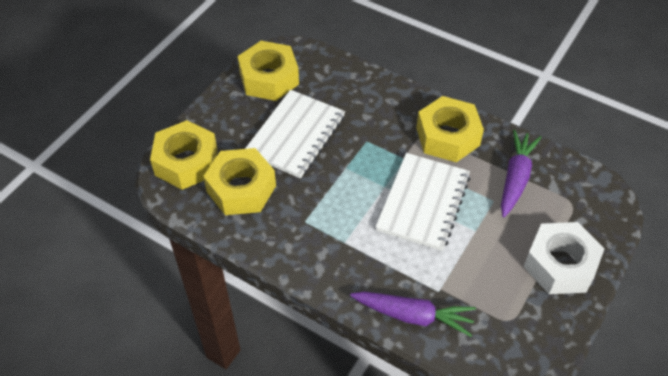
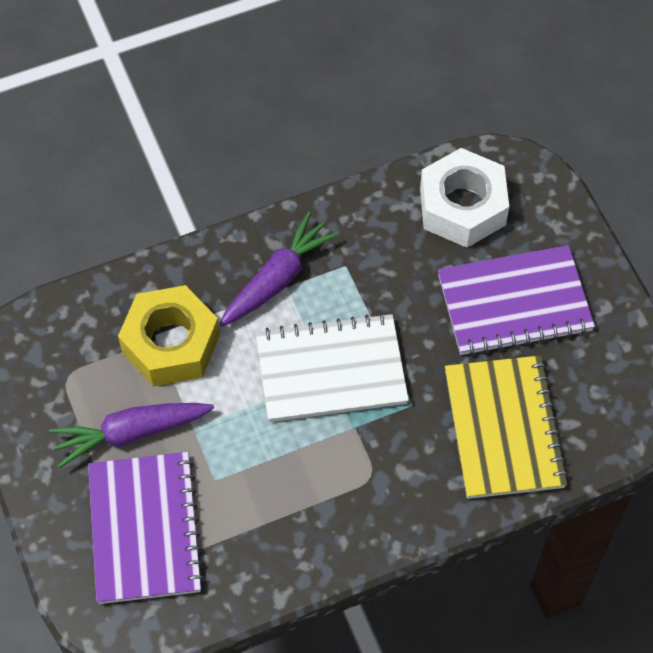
purple notebook: none = 0 -> [88,452,205,604] [438,245,595,356] = 2
white notebook: [245,90,345,179] [375,153,470,251] = 2 -> [256,313,409,422] = 1
yellow notebook: none = 0 -> [445,355,568,499] = 1
yellow nut: [150,120,218,190] [203,148,276,215] [237,41,299,101] [416,96,484,162] = 4 -> [118,285,220,387] = 1

